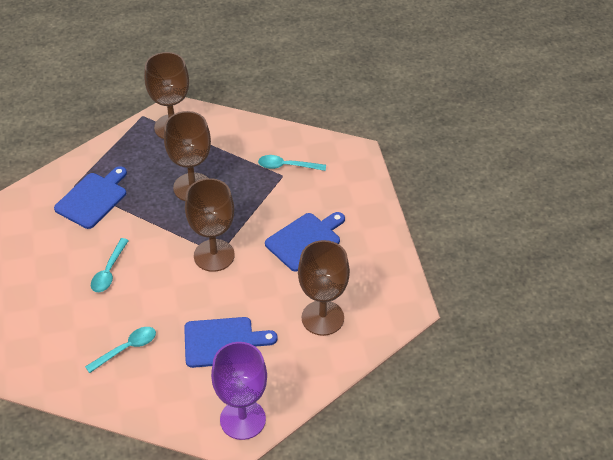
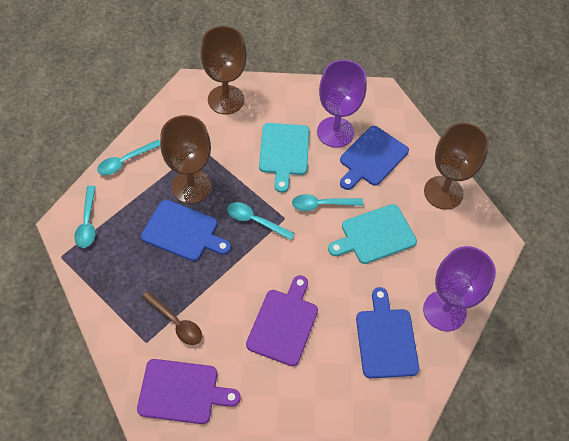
brown goblet: [144,52,189,139] [164,111,211,201] [185,178,235,272] [298,240,350,336] = 4 -> [160,115,212,204] [201,26,247,114] [424,123,489,210] = 3
brown spoon: none = 0 -> [142,291,202,345] = 1
purple cutting board: none = 0 -> [137,359,241,424] [246,275,318,366] = 2
purple goblet: [211,342,267,440] = 1 -> [317,60,367,148] [423,246,496,331] = 2
turquoise cutting board: none = 0 -> [259,123,309,193] [328,204,417,264] = 2
turquoise spoon: [85,327,156,373] [91,238,129,292] [258,155,326,171] = 3 -> [74,186,96,248] [97,140,160,175] [227,202,295,240] [292,194,363,211] = 4

